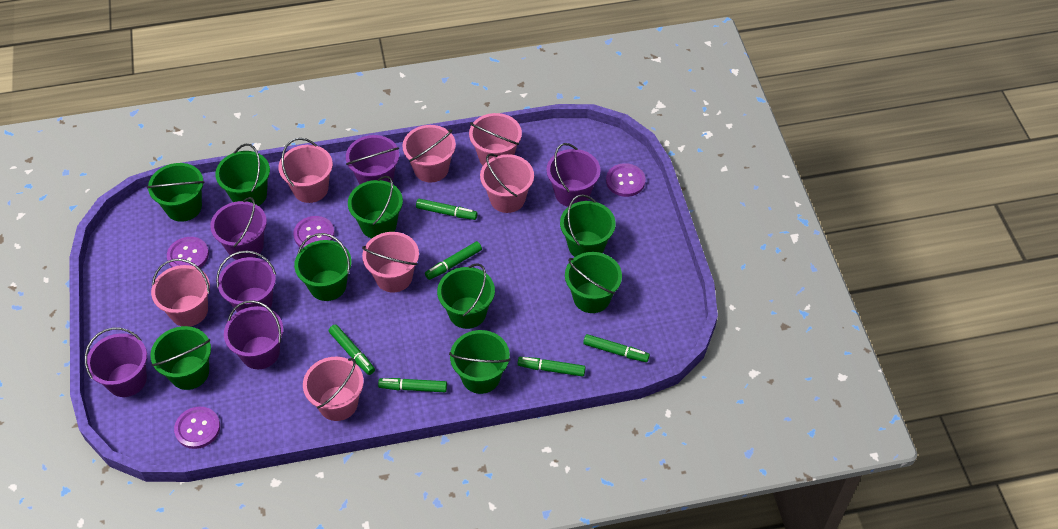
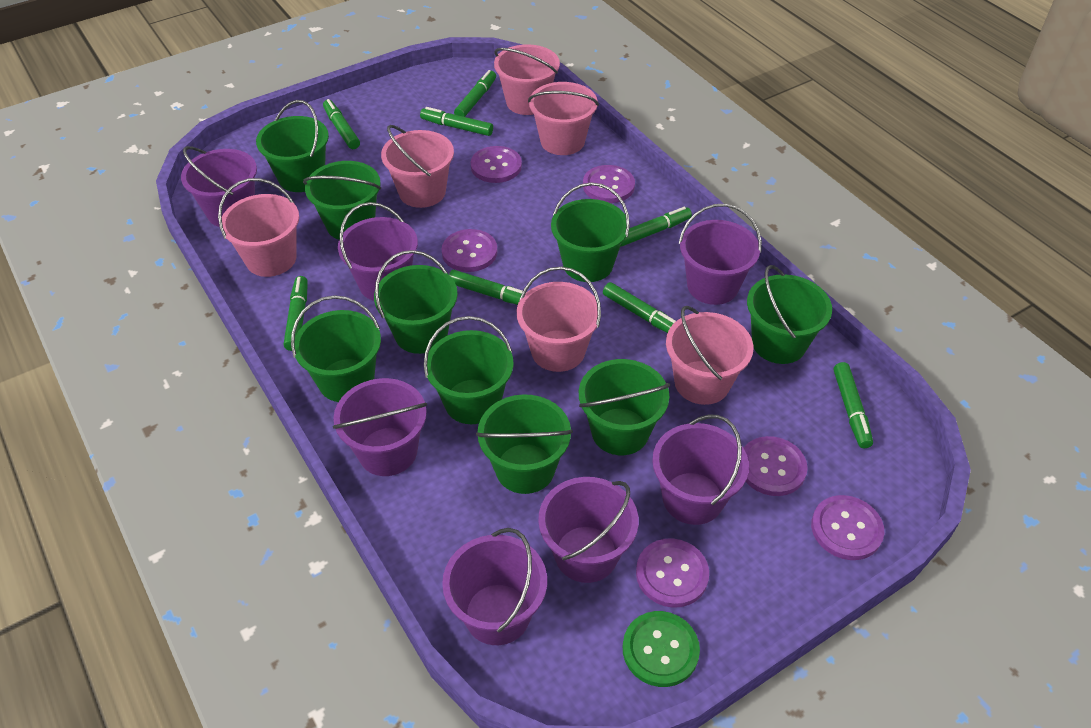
green button: none = 0 -> [623,611,700,687] = 1
green marker: [329,324,375,375] [378,378,447,392] [416,199,478,220] [425,241,482,280] [518,357,586,377] [583,334,650,362] = 6 -> [284,276,308,351] [323,99,360,149] [420,107,493,136] [449,270,523,305] [454,70,496,117] [603,282,676,333] [620,207,692,247] [834,362,873,448] = 8
pink bucket: [151,259,210,327] [279,138,333,203] [303,357,364,421] [362,232,419,293] [402,125,456,182] [469,113,522,165] [480,153,534,213] = 7 -> [218,178,299,277] [381,125,454,208] [494,44,560,115] [517,267,601,372] [528,82,599,155] [666,306,753,405] = 6
purple bucket: [85,328,147,397] [210,197,267,260] [216,251,276,312] [224,300,283,369] [346,135,399,185] [547,143,601,207] = 6 -> [181,146,257,227] [333,378,427,476] [338,202,418,301] [442,528,547,645] [538,477,639,583] [652,415,749,525] [679,204,762,305] = 7
purple button: [167,237,209,268] [174,407,220,449] [293,216,335,249] [606,163,645,197] = 4 -> [442,229,497,272] [471,146,522,183] [583,165,635,203] [636,538,709,608] [744,436,808,496] [811,495,884,560] = 6

